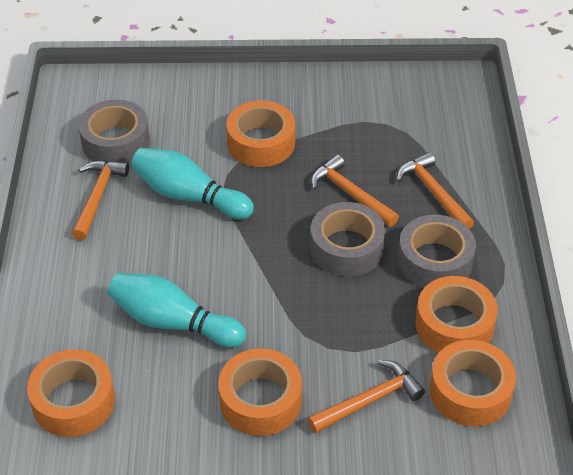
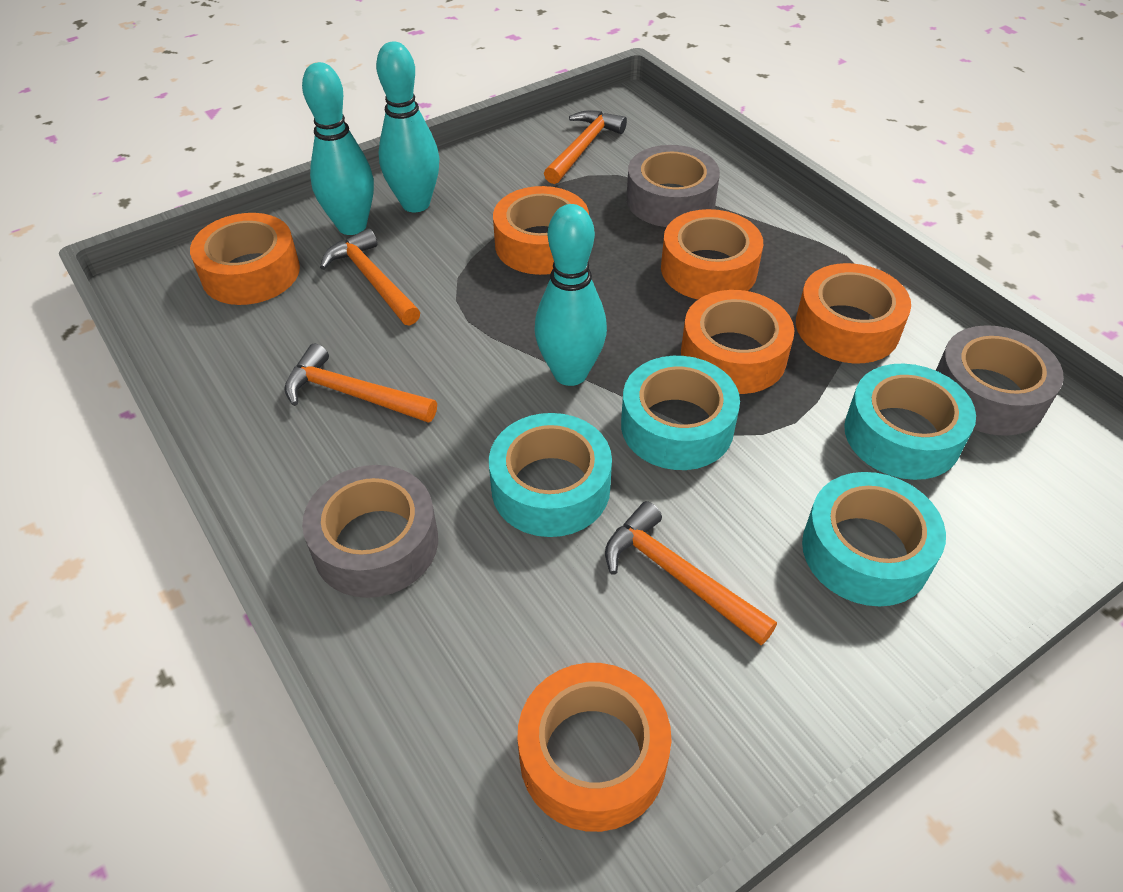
orange tape: [27,349,115,437] [218,348,302,436] [226,101,295,167] [416,276,498,353] [429,340,516,426] = 5 -> [190,213,300,305] [493,186,589,275] [517,663,671,832] [661,209,763,299] [681,290,794,394] [796,263,911,363] = 6
turquoise bowling pin: [108,273,246,348] [131,148,254,219] = 2 -> [302,62,374,235] [376,42,439,212] [534,204,607,386] = 3
turquoise tape: none = 0 -> [489,413,612,537] [621,356,740,470] [802,472,946,606] [844,363,976,480] = 4

